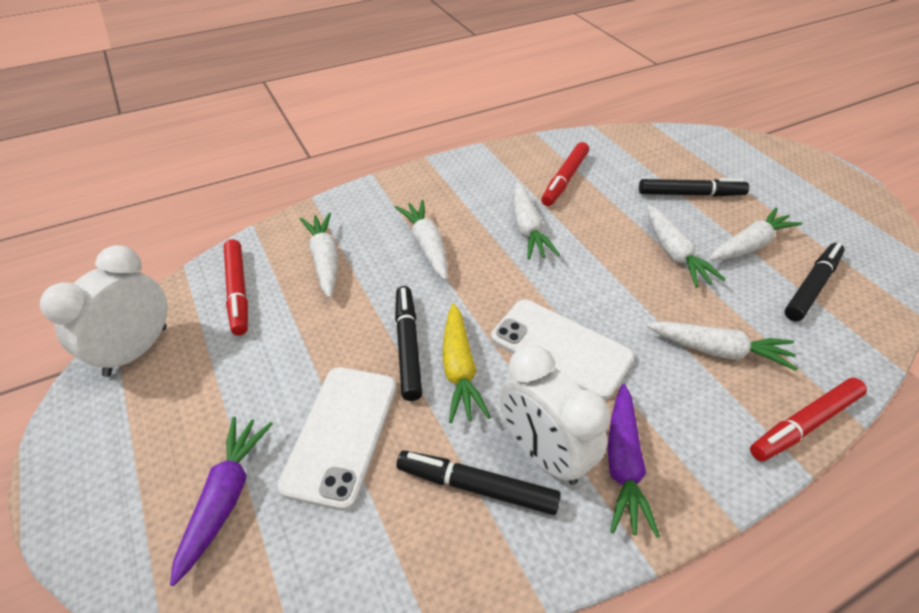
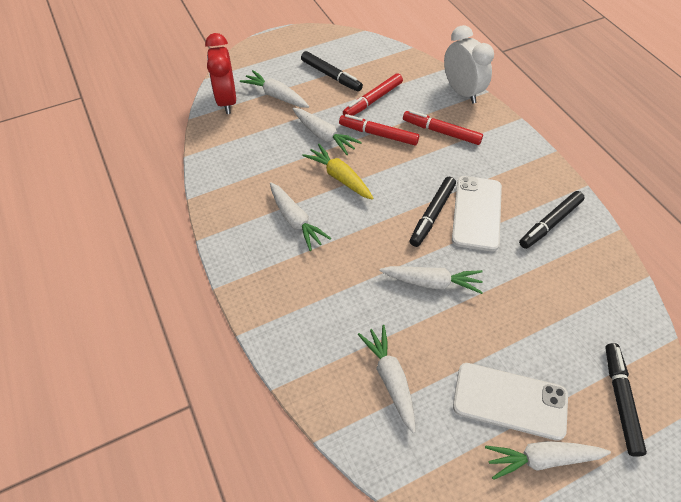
purple carrot: [170,416,273,586] [607,384,660,538] = 2 -> none = 0
red clock: none = 0 -> [205,33,236,114] = 1
white clock: [40,245,167,377] [499,345,610,485] = 2 -> [444,25,494,104] = 1

